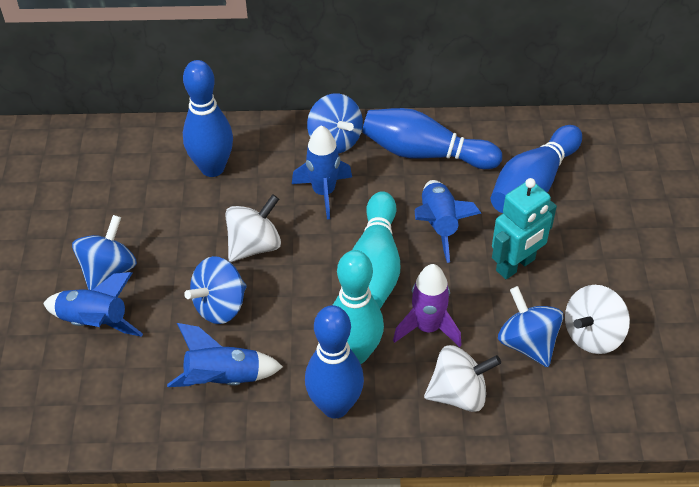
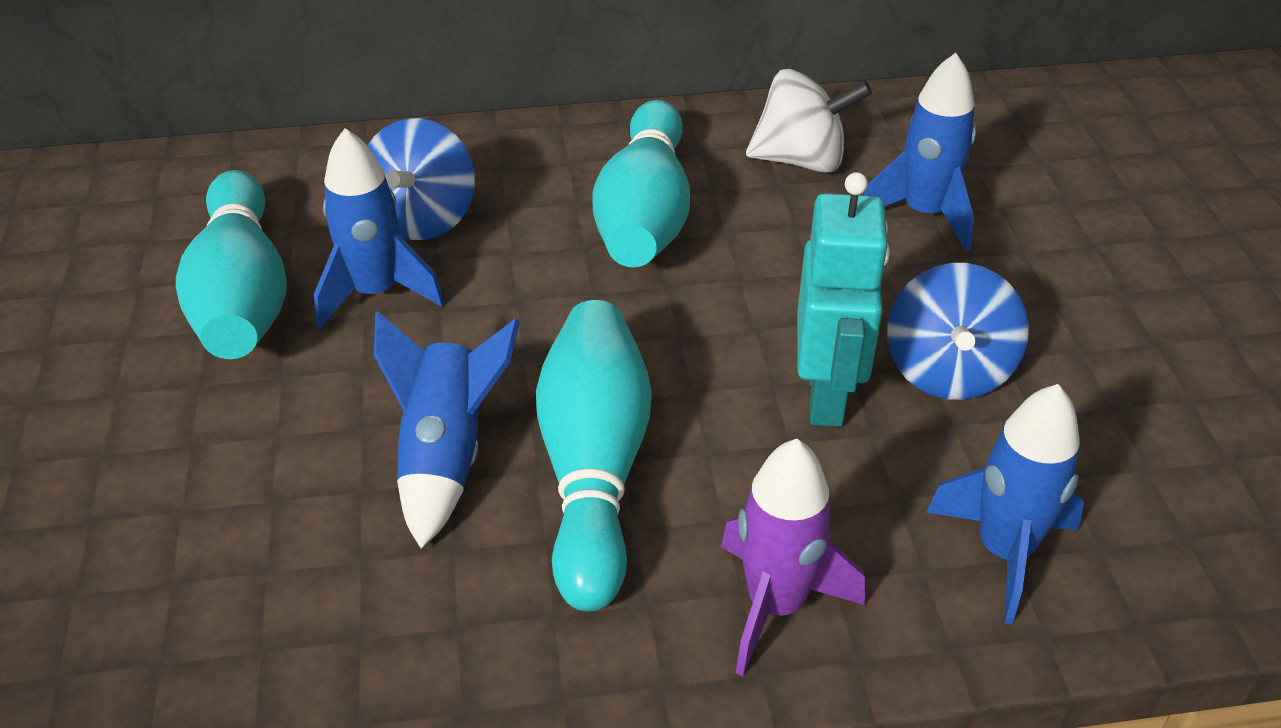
blue bowling pin: [183,60,233,177] [305,305,364,419] [362,108,502,169] [491,125,582,213] = 4 -> none = 0
blue spinning top: [72,215,137,290] [184,256,247,324] [307,93,363,154] [498,286,563,367] = 4 -> [367,118,475,240] [887,263,1029,400] = 2
turquoise bowling pin: [333,250,384,364] [352,191,400,308] = 2 -> [176,170,287,359] [536,300,652,611] [592,100,690,267] = 3
white spinning top: [225,194,281,262] [424,345,501,412] [565,285,630,354] = 3 -> [746,69,872,173] = 1

